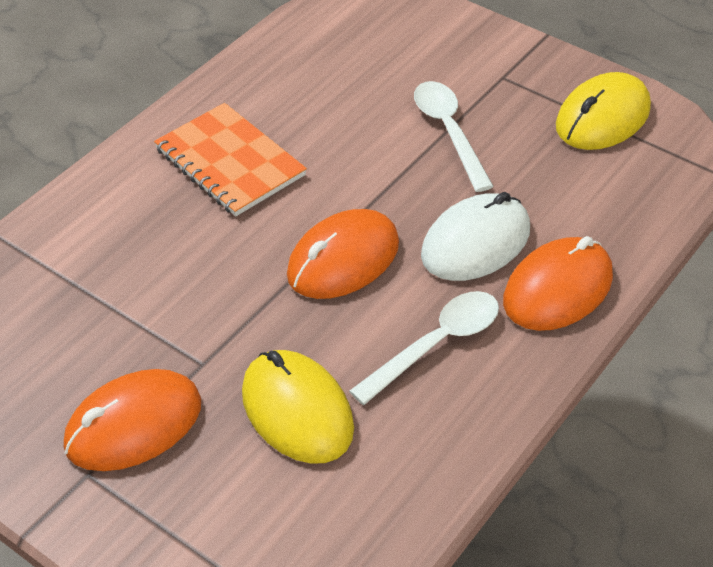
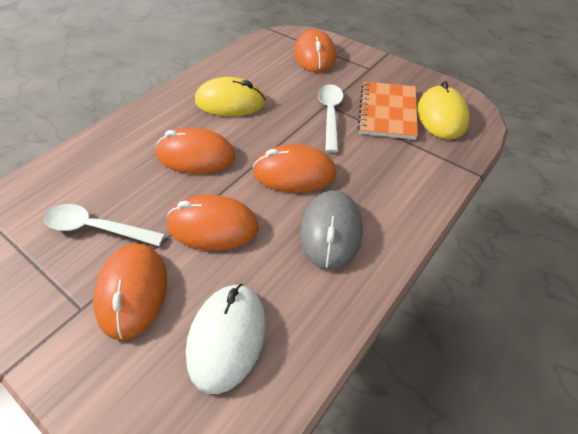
grey mouse: none = 0 -> [300,190,363,270] = 1
orange mouse: [64,369,201,471] [287,209,399,299] [503,236,613,331] = 3 -> [93,244,167,340] [156,127,235,174] [167,195,259,251] [252,144,337,193] [294,29,336,72] = 5

